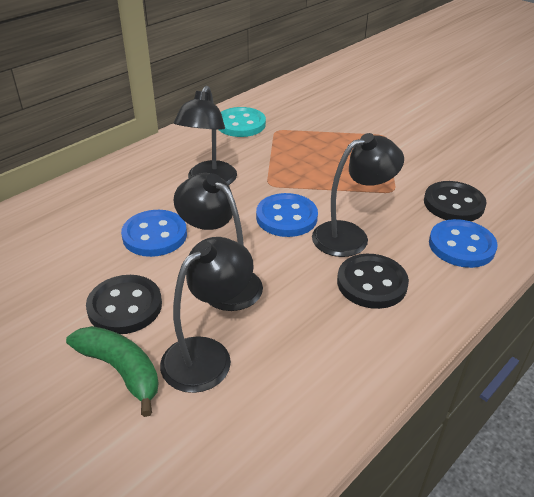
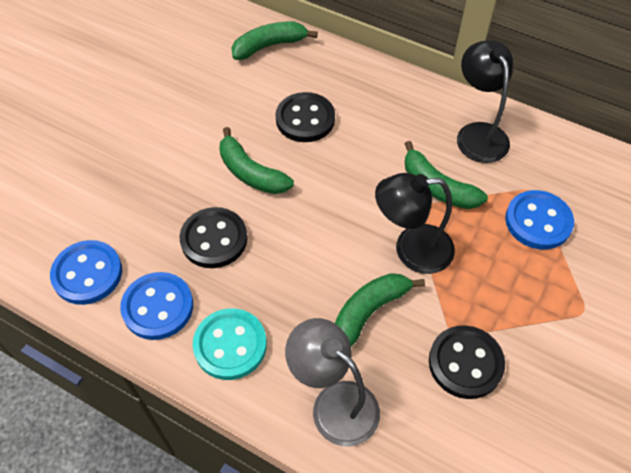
black lamp: [160,237,254,393] [174,86,237,185] [174,173,263,311] [312,133,404,257] = 4 -> [375,173,455,274] [457,40,513,163] = 2
green banana: [66,326,159,417] = 1 -> [219,127,294,194] [232,22,318,60] [335,273,425,347] [405,141,488,209] = 4
grey lamp: none = 0 -> [285,318,380,447] = 1

